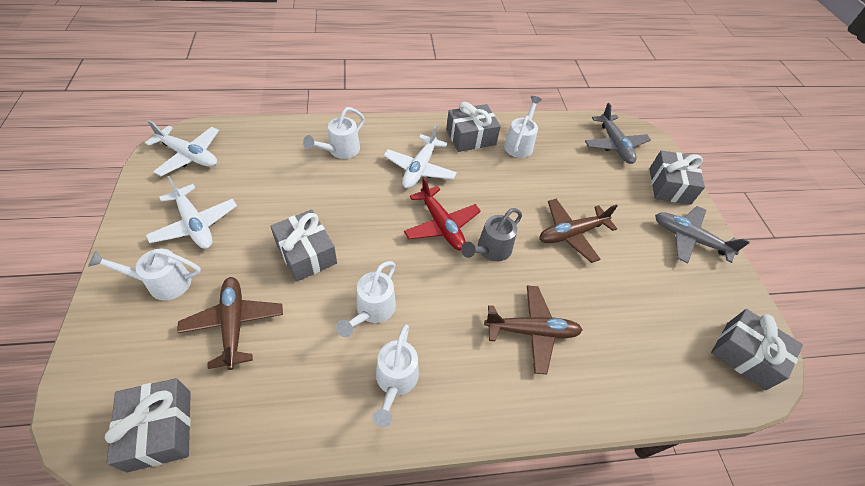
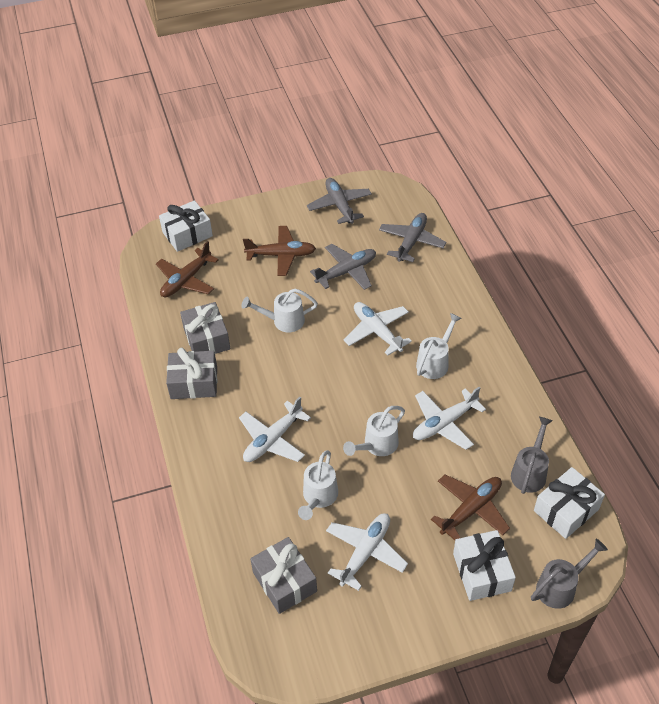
grey gift: [105,378,191,473] [270,210,337,282] [446,102,501,152] [649,150,705,205] [711,309,803,390] = 5 -> [166,348,217,399] [180,302,230,354] [250,537,317,614] = 3
grey plane: [585,103,651,164] [655,206,750,264] = 2 -> [307,178,372,224] [310,244,376,290] [379,213,446,262] = 3
grey watering can: [461,208,522,262] = 1 -> [511,417,553,494] [531,539,608,609] = 2
red plane: [404,177,481,250] = 1 -> none = 0
white gift: none = 0 -> [159,200,213,252] [453,530,516,601] [534,467,605,539] = 3
white plane: [145,120,219,176] [146,176,237,249] [384,125,457,189] = 3 -> [239,397,311,462] [326,513,408,591] [344,302,412,356] [413,387,486,450] = 4
white watering can: [88,249,201,301] [303,107,365,159] [336,261,396,337] [372,325,419,427] [504,96,542,158] = 5 -> [241,289,318,332] [298,450,338,520] [343,406,405,456] [416,313,462,379] = 4

